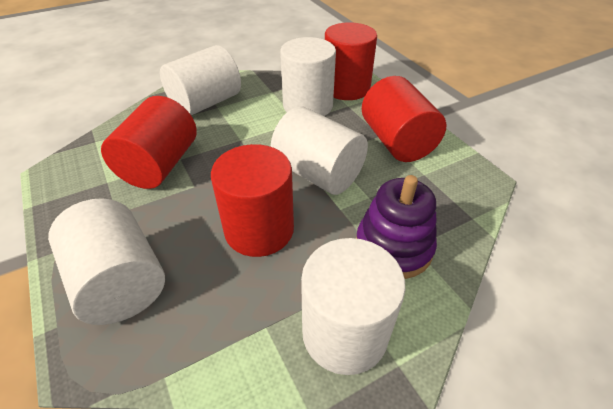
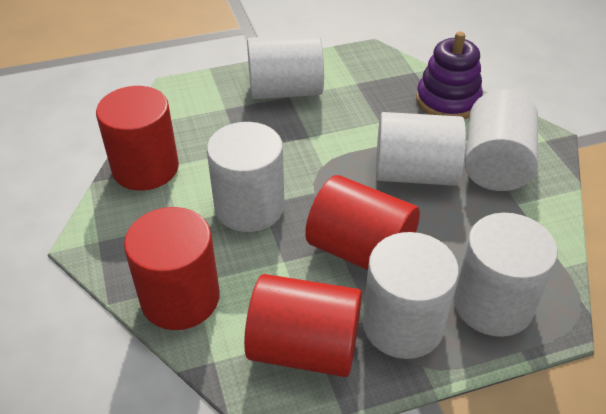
white cylinder: [48,198,165,325] [160,45,241,115] [270,107,368,195] [280,37,336,116] [301,238,406,375] = 5 -> [207,122,285,232] [247,34,324,99] [362,232,459,359] [376,112,466,186] [453,213,558,337] [465,89,538,191] = 6

